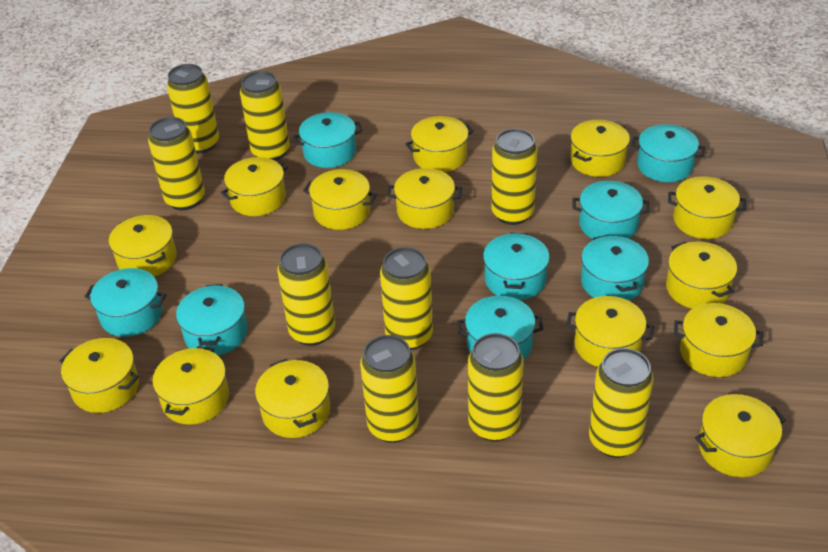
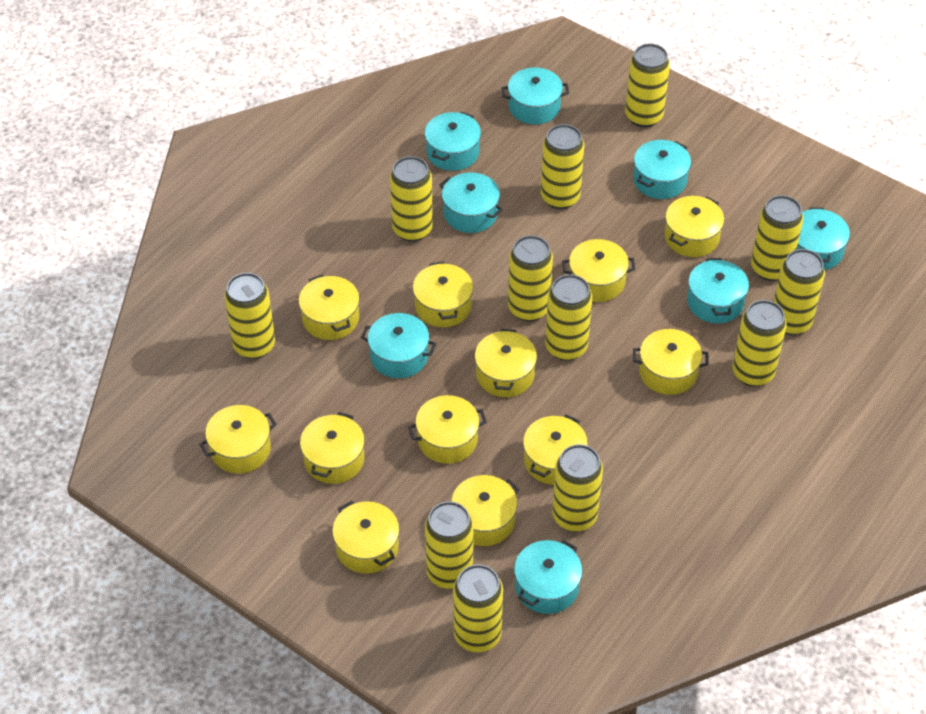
yellow can: [148,117,205,210] [167,64,219,154] [240,71,290,161] [277,243,335,346] [360,335,419,443] [380,247,433,350] [468,333,524,442] [491,129,537,225] [589,348,654,458] = 9 -> [224,273,275,359] [390,156,433,242] [425,501,474,589] [453,564,503,652] [508,235,553,322] [541,124,584,209] [545,274,592,361] [552,444,603,532] [625,44,670,127] [732,300,787,387] [751,195,803,281] [773,249,825,335] = 12
yellow pot: [60,338,139,413] [109,215,177,277] [152,346,229,425] [221,157,288,216] [255,359,330,438] [303,169,377,230] [387,168,462,229] [405,116,474,172] [566,296,654,367] [570,120,630,177] [666,241,737,309] [668,176,746,239] [674,303,763,377] [695,394,786,477] = 14 -> [199,405,277,474] [299,274,360,340] [300,412,365,484] [332,501,400,574] [408,395,487,464] [413,262,473,327] [451,475,520,546] [475,329,537,397] [523,414,588,485] [562,239,635,302] [633,329,709,395] [664,196,724,257] = 12

